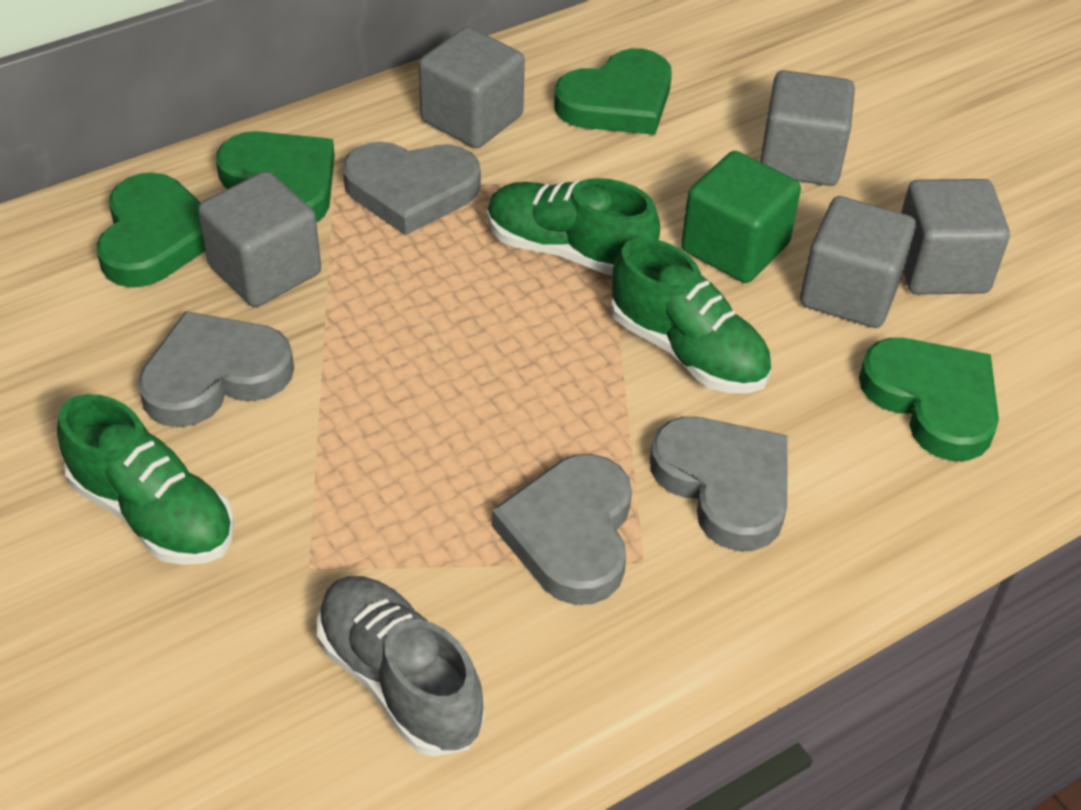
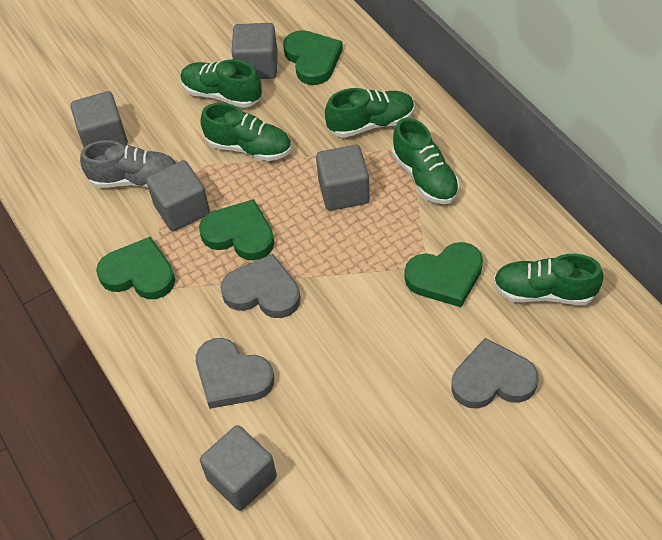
green cube: [681,151,801,283] = 1 -> none = 0
green shoe: [57,394,234,565] [487,178,660,276] [611,238,771,393] = 3 -> [181,60,262,108] [200,103,291,161] [325,88,415,138] [392,118,459,204] [493,254,604,305] = 5
grey heart: [138,311,294,427] [343,142,481,235] [492,454,632,605] [650,417,788,551] = 4 -> [196,338,274,409] [220,254,301,318] [452,338,539,408] = 3

